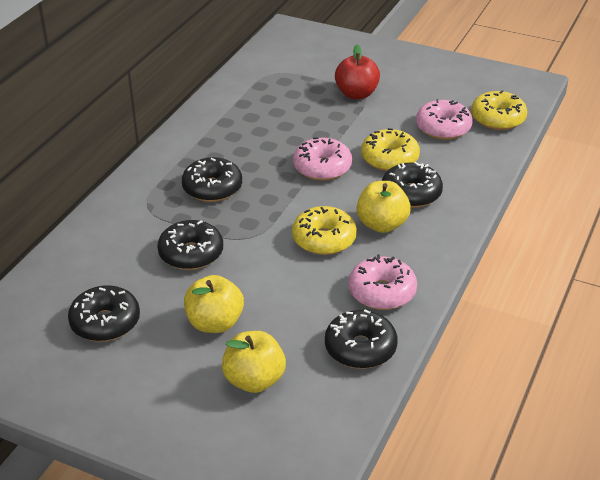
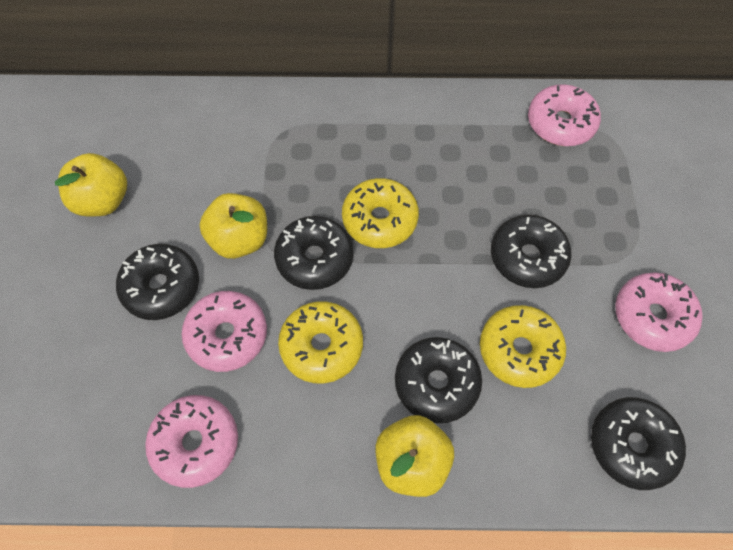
pink donut: [293,137,352,181] [348,254,417,310] [416,99,473,140] = 3 -> [145,395,238,488] [182,291,267,372] [528,84,601,146] [615,272,703,352] = 4
red apple: [335,44,380,99] = 1 -> none = 0

